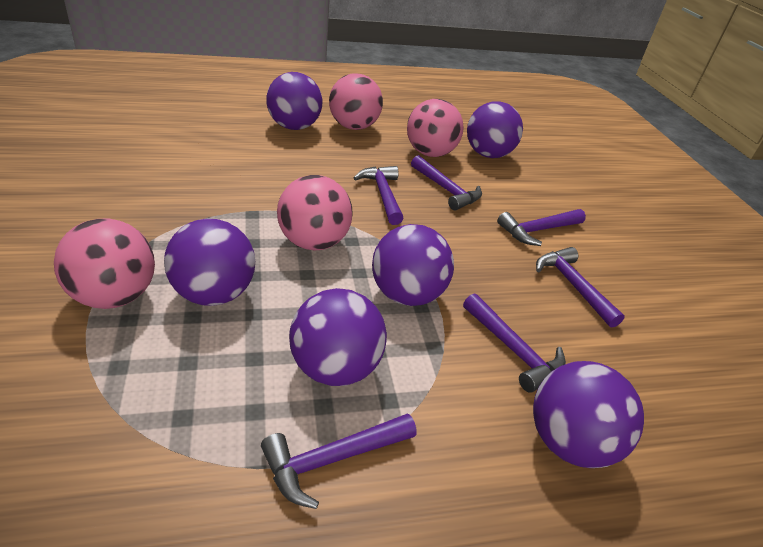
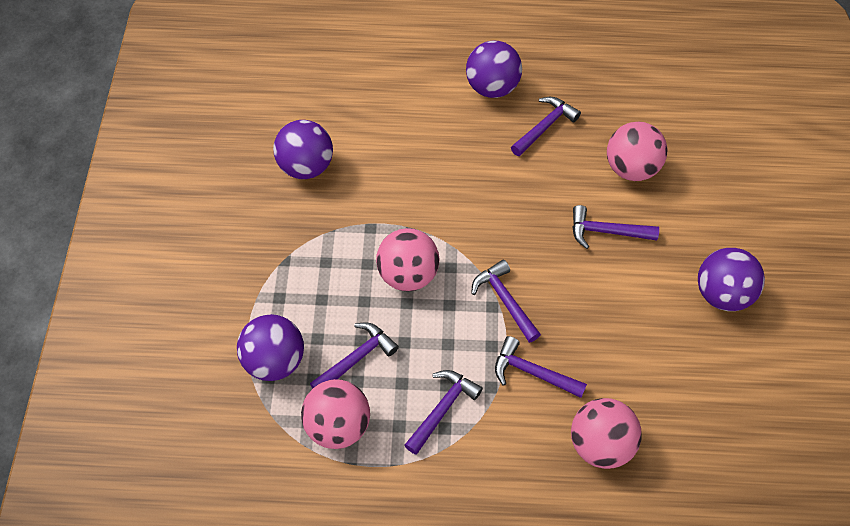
purple ball: [164,219,255,306] [266,72,322,130] [289,288,387,386] [372,224,454,306] [467,101,523,158] [533,361,644,468] = 6 -> [237,314,304,381] [273,120,333,179] [466,40,522,98] [698,248,765,311] = 4

